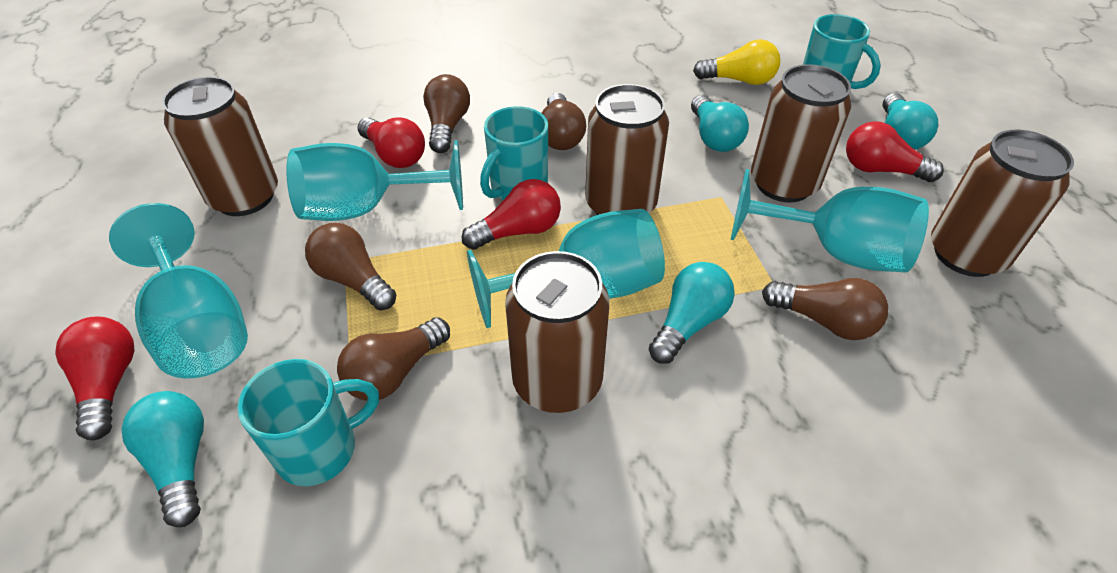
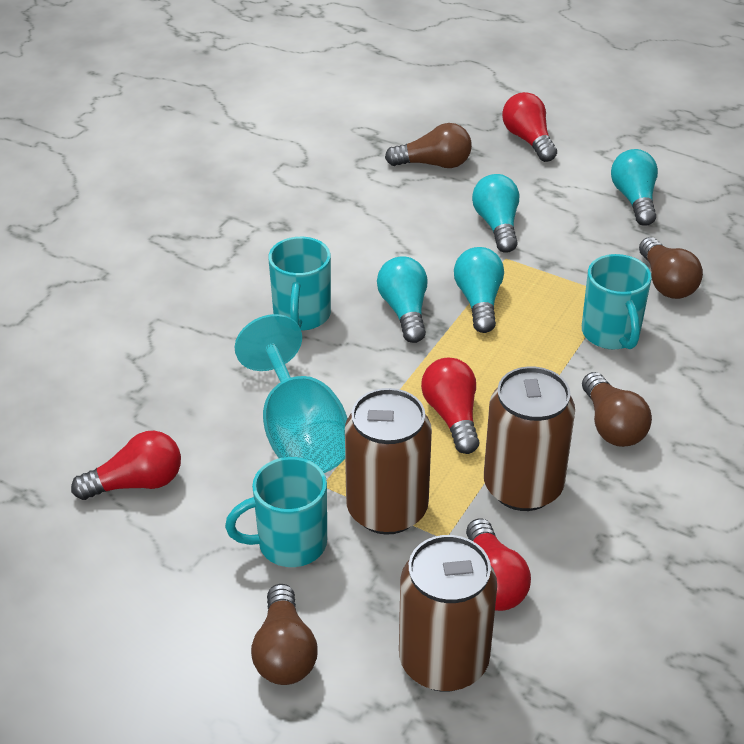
brown can: [162,76,278,216] [505,251,609,413] [585,84,669,215] [751,64,851,202] [931,130,1074,277] = 5 -> [345,388,432,535] [399,535,497,692] [484,366,575,511] = 3
brown light bulb: [305,223,396,310] [337,317,450,401] [423,74,470,153] [542,93,586,150] [762,278,888,340] = 5 -> [251,584,318,685] [385,123,472,168] [582,372,652,447] [639,237,703,299] = 4
turquoise goblet: [109,203,248,378] [286,140,463,221] [467,209,665,328] [731,169,929,273] = 4 -> [235,314,348,473] = 1
yellow light bulb: [693,39,780,85] = 1 -> none = 0

